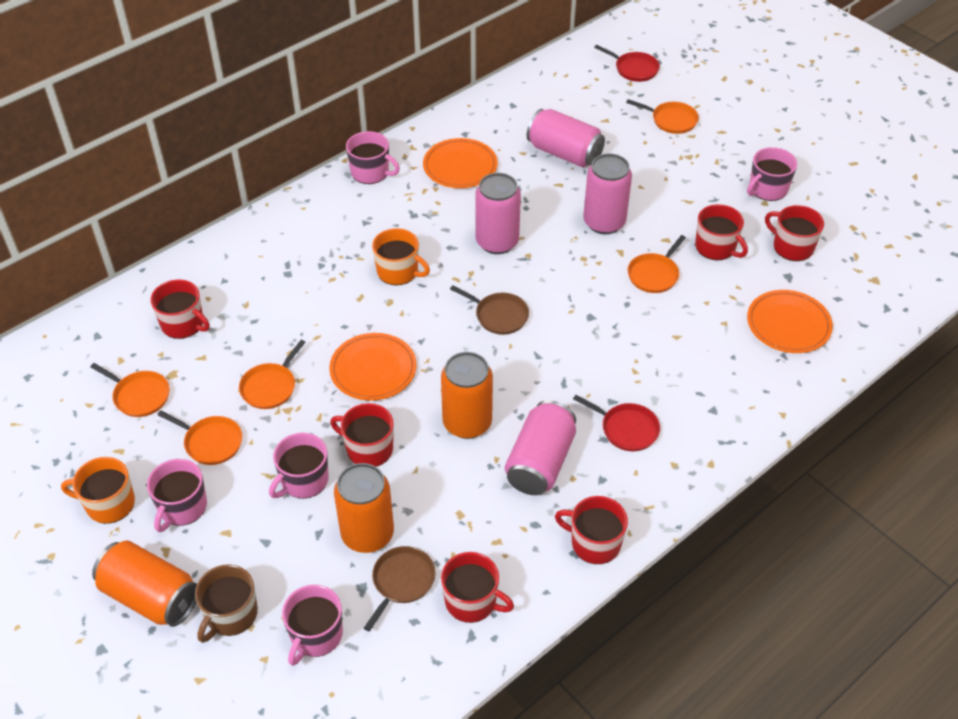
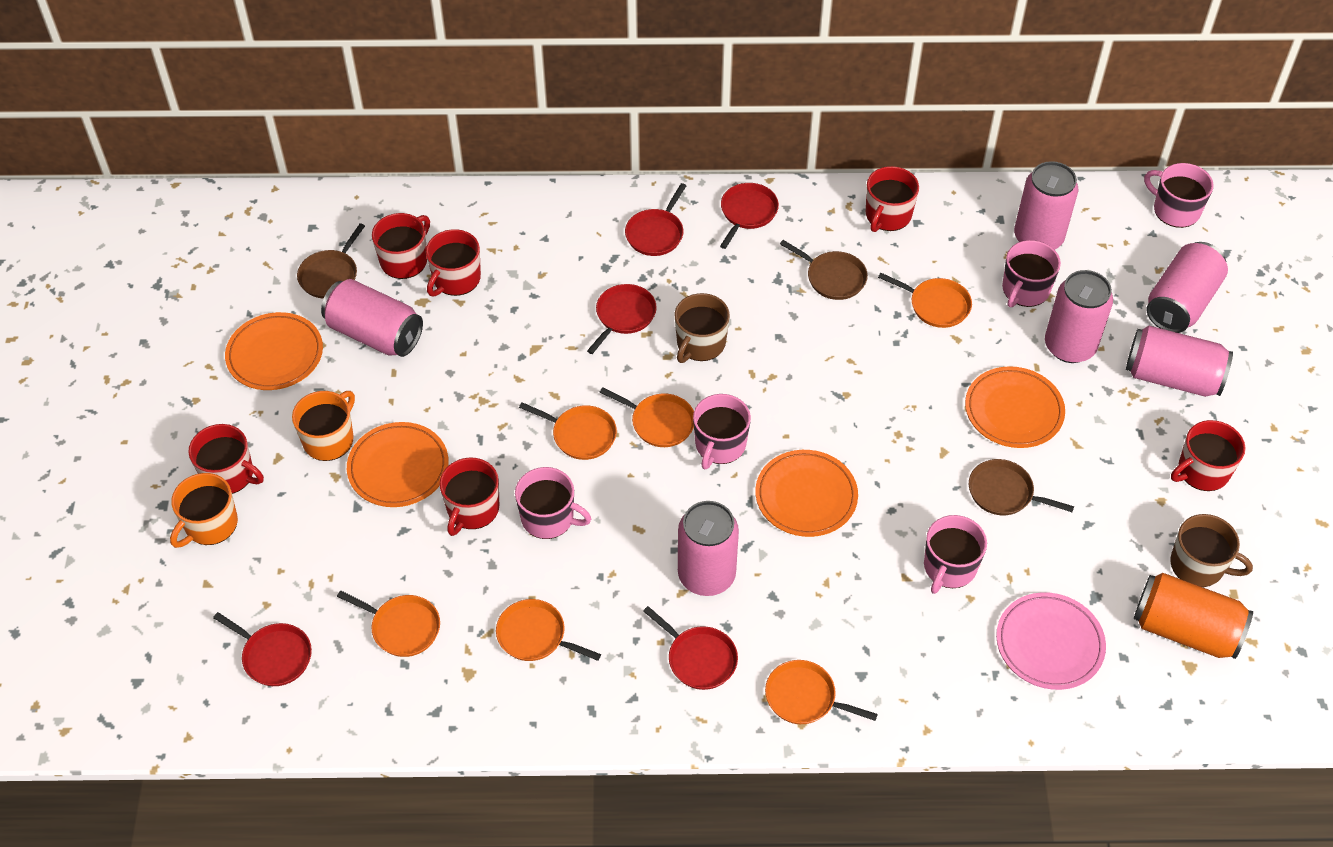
brown mug: [195,564,258,643] = 1 -> [675,293,730,363] [1170,514,1253,587] = 2
brown pan: [364,546,436,632] [450,285,529,335] = 2 -> [297,223,365,298] [780,240,868,300] [969,459,1074,515] = 3
orange can: [92,540,197,627] [334,463,394,553] [441,352,493,439] = 3 -> [1134,573,1253,659] = 1
orange pan: [90,363,170,417] [158,411,242,465] [239,340,306,409] [626,99,699,134] [627,235,686,293] = 5 -> [337,591,440,657] [496,599,601,661] [519,402,617,460] [599,387,694,447] [765,660,878,724] [878,273,972,328] = 6
orange plate: [329,333,417,401] [423,138,498,188] [747,290,833,353] = 3 -> [225,312,323,390] [347,422,449,507] [755,450,858,537] [965,366,1065,448] = 4
pink can: [475,173,521,254] [505,400,576,495] [527,109,605,168] [583,153,632,234] = 4 -> [321,279,423,357] [678,501,739,596] [1014,161,1078,250] [1045,270,1113,363] [1126,326,1233,397] [1147,242,1228,333] = 6
pink plate: none = 0 -> [996,592,1106,690] = 1
red pan: [573,395,660,451] [594,45,660,82] = 2 -> [213,612,312,686] [587,284,657,354] [625,183,686,256] [643,606,738,690] [720,183,779,249] = 5

